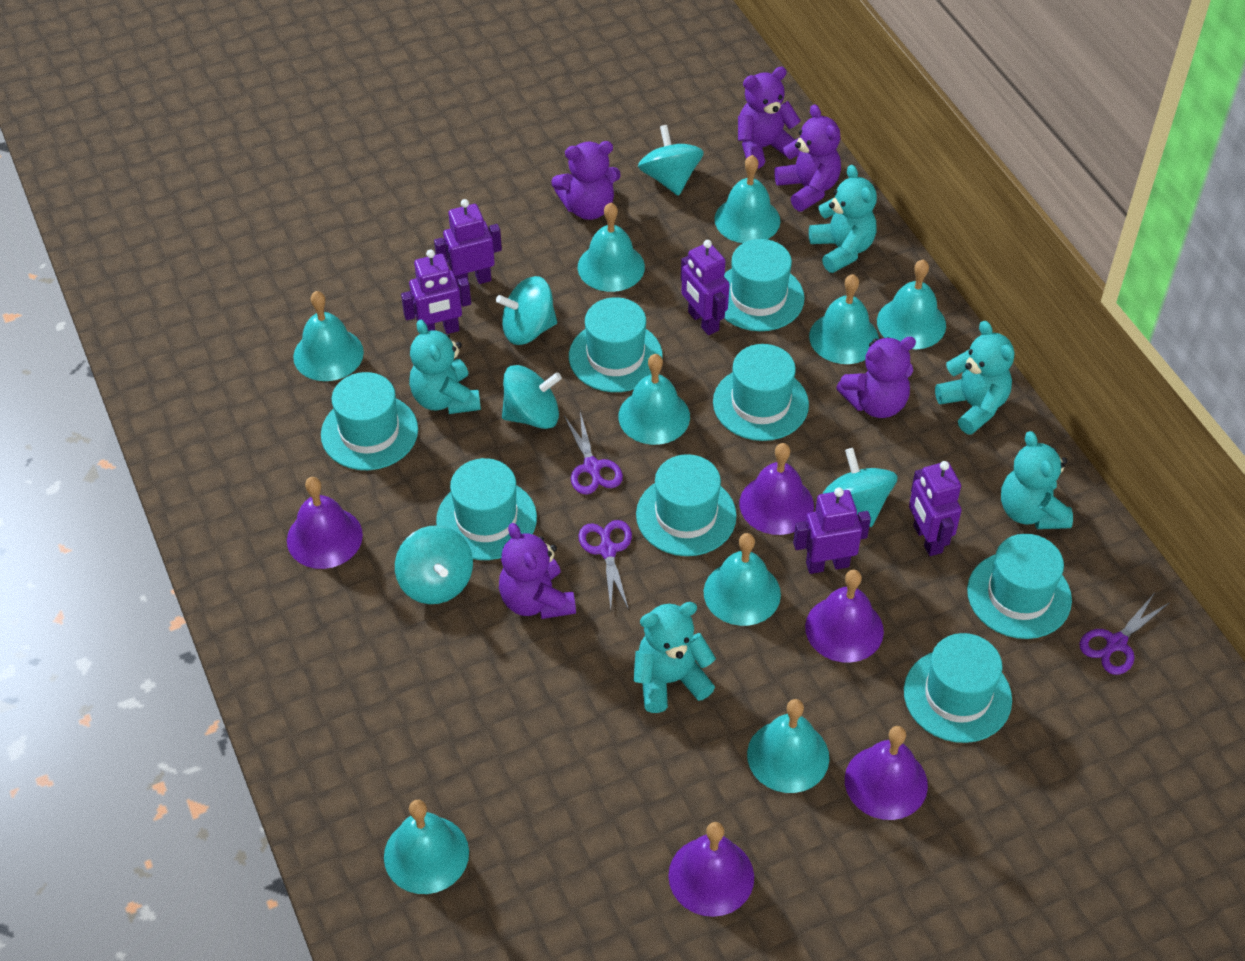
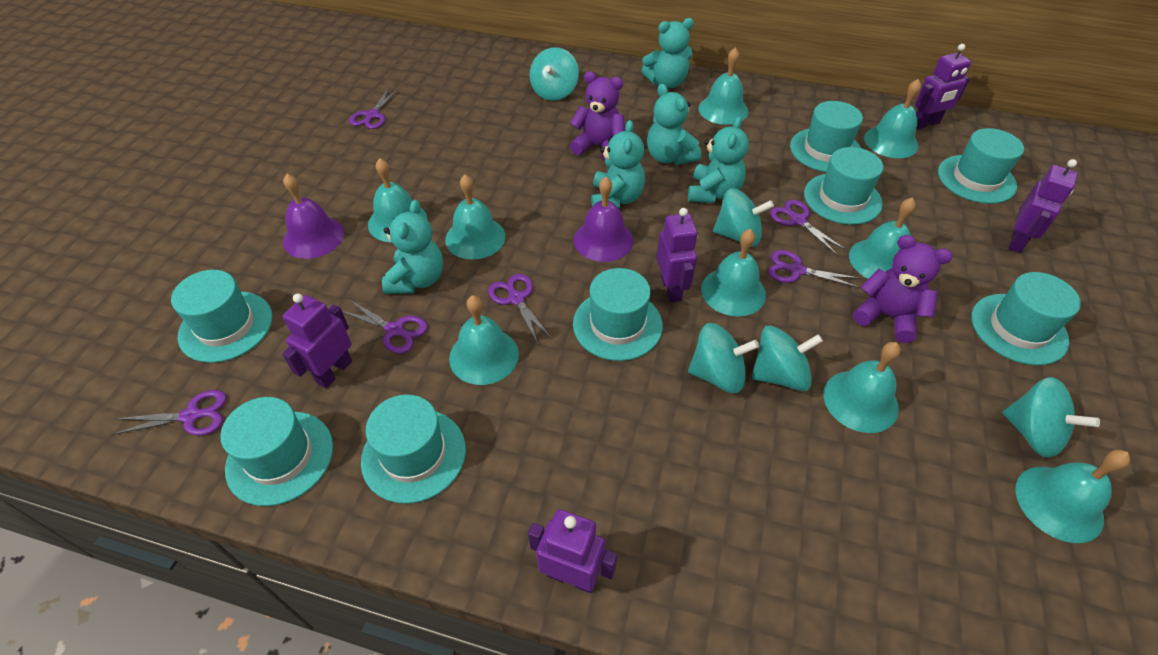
purple bell: [287,477,363,569] [668,822,754,917] [740,443,814,535] [805,570,884,663] [845,726,928,820] = 5 -> [283,174,344,259] [574,177,634,262] = 2
purple scissors: [564,412,623,494] [578,520,632,610] [1079,594,1170,675] = 3 -> [112,390,226,436] [342,300,428,354] [349,88,399,129] [488,274,552,344] [768,250,860,288] [770,200,847,255] = 6
purple teddy bear: [499,523,576,619] [551,141,621,220] [738,67,801,169] [774,104,841,211] [836,337,916,418] = 5 -> [570,72,625,161] [853,235,953,343] = 2

